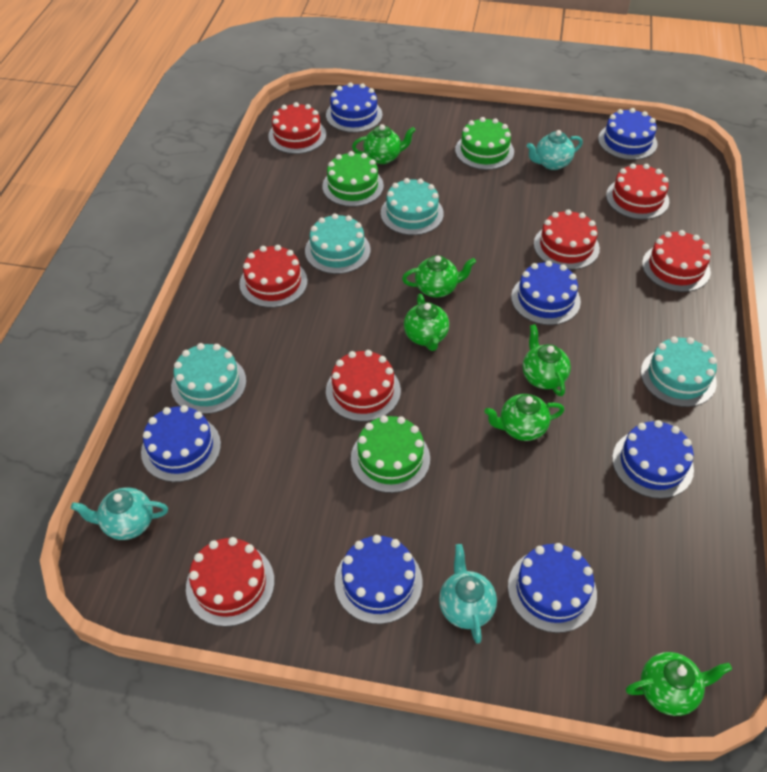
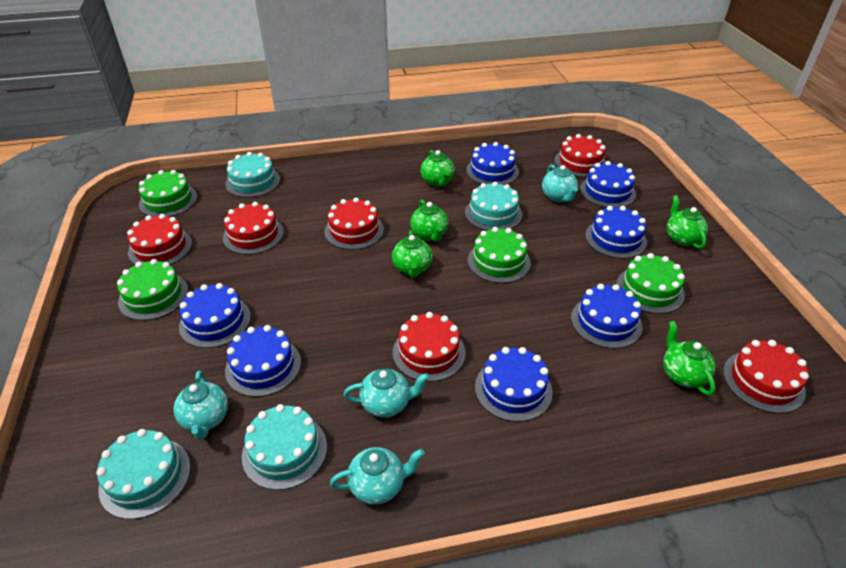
green cake: [322,151,384,207] [351,415,430,493] [455,117,514,170] = 3 -> [117,259,188,320] [139,170,197,217] [468,227,531,283] [616,253,685,314] = 4
green teapot: [352,124,416,164] [402,255,476,298] [404,294,449,351] [484,394,564,441] [523,324,571,396] [626,652,732,716] = 6 -> [392,230,433,278] [410,200,448,241] [420,150,455,187] [663,321,716,396] [667,195,708,249] = 5
red cake: [186,537,274,627] [239,245,308,308] [268,102,326,154] [326,350,401,422] [534,209,600,270] [606,164,669,220] [642,230,711,292] = 7 -> [127,214,192,265] [223,202,284,255] [324,198,384,250] [393,312,466,382] [554,134,606,177] [723,340,809,413] = 6
turquoise teapot: [71,488,168,540] [439,544,497,644] [527,130,583,170] = 3 -> [174,370,228,440] [330,447,425,505] [344,369,430,418] [542,164,578,202] = 4

